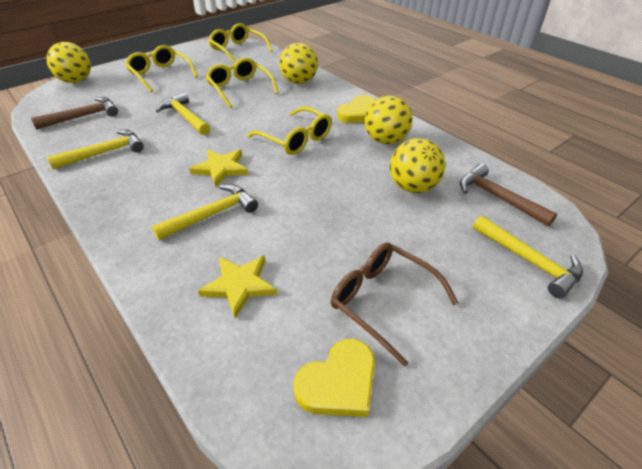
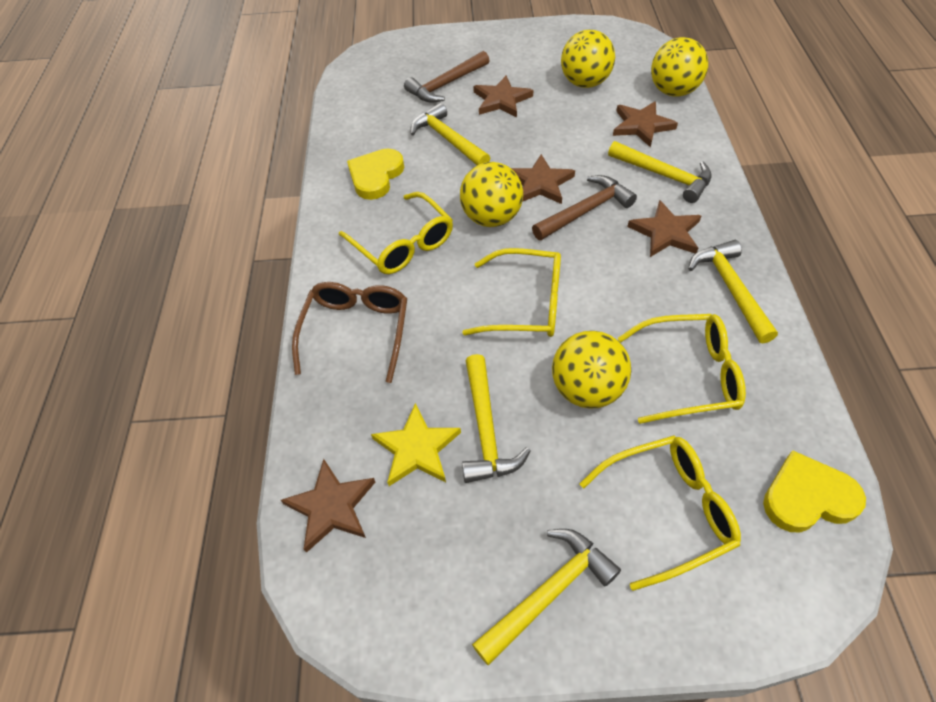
brown star: none = 0 -> [281,459,375,553] [473,75,533,117] [511,154,575,204] [613,101,678,147] [627,200,701,257] = 5
yellow hammer: [47,129,144,169] [152,184,258,240] [156,92,210,135] [473,216,583,298] = 4 -> [410,103,490,165] [462,354,531,483] [472,529,621,665] [608,141,712,203] [688,240,778,344] = 5
yellow star: [189,149,248,187] [198,255,277,319] = 2 -> [371,403,461,486] = 1

